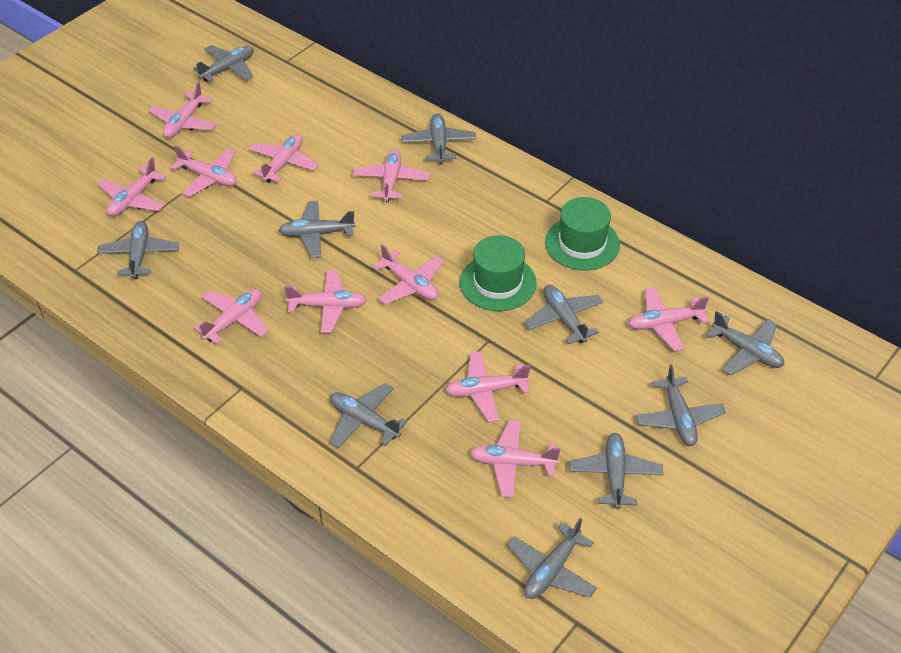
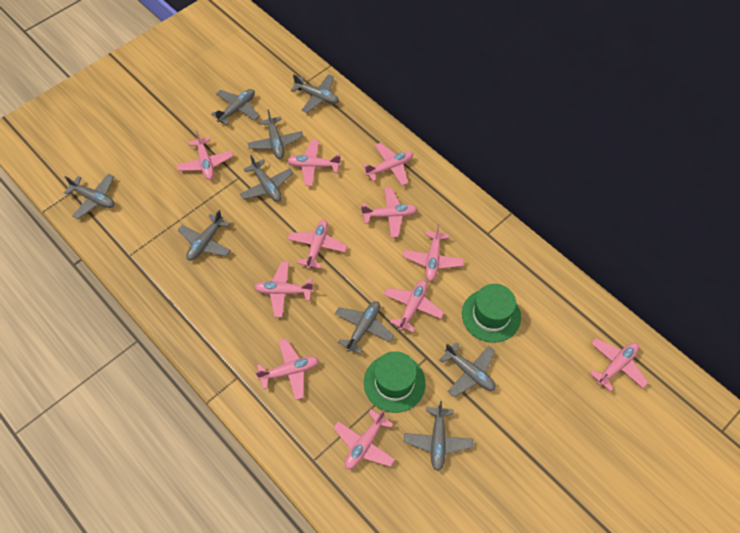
grey plane: [97,221,179,279] [193,45,254,82] [279,201,355,258] [330,383,408,448] [402,114,476,164] [508,518,597,599] [524,285,603,344] [569,433,663,509] [636,365,726,446] [706,311,784,376] = 10 -> [64,174,115,219] [178,210,231,261] [211,89,259,125] [240,155,293,202] [248,109,303,159] [291,74,339,113] [335,301,394,355] [404,401,473,471] [440,342,496,397] = 9

